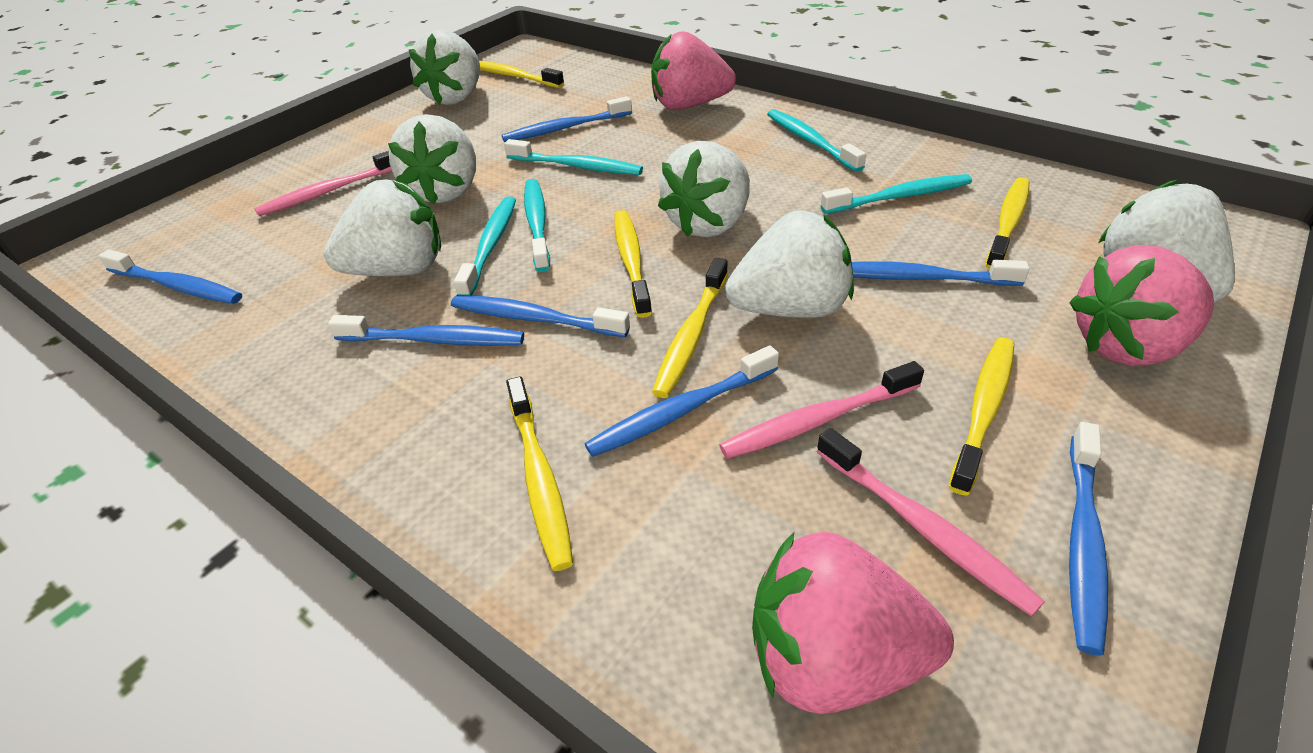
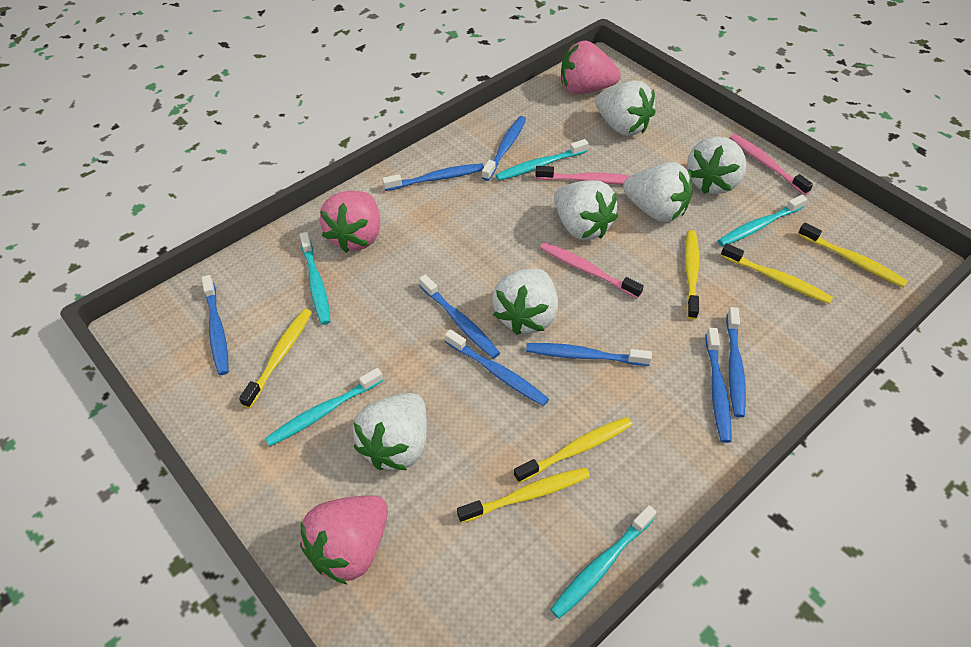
blue toothbrush: [99,250,242,304] [328,315,524,346] [451,295,630,337] [502,96,632,142] [585,345,779,457] [852,260,1029,286] [1069,422,1108,656] = 7 -> [202,275,229,375] [382,163,484,191] [419,274,500,359] [445,329,549,406] [482,116,526,181] [526,343,652,366] [706,328,732,443] [726,307,746,418] = 8

